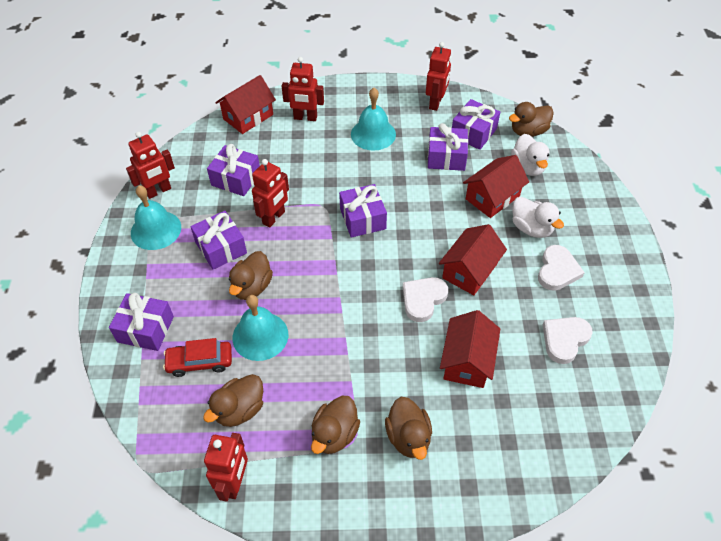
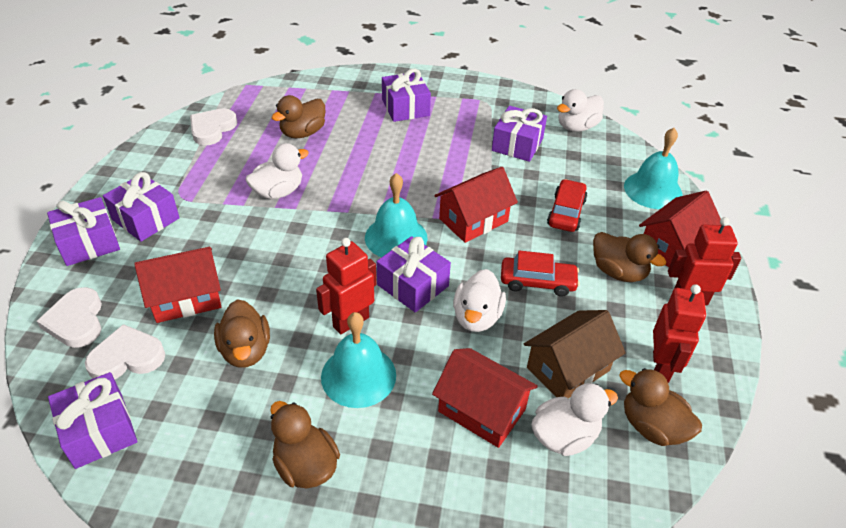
brown house: none = 0 -> [524,310,626,398] = 1
red car: [163,338,232,377] = 1 -> [501,250,580,297] [547,179,587,232] = 2
red robot: [126,132,175,199] [204,433,248,502] [252,159,289,228] [282,57,324,121] [426,42,451,111] = 5 -> [316,238,376,334] [653,284,706,383] [668,217,741,305] = 3
white duck: [511,134,549,176] [512,197,564,238] = 2 -> [246,143,309,199] [453,269,506,332] [531,383,618,456] [557,89,604,132] = 4

